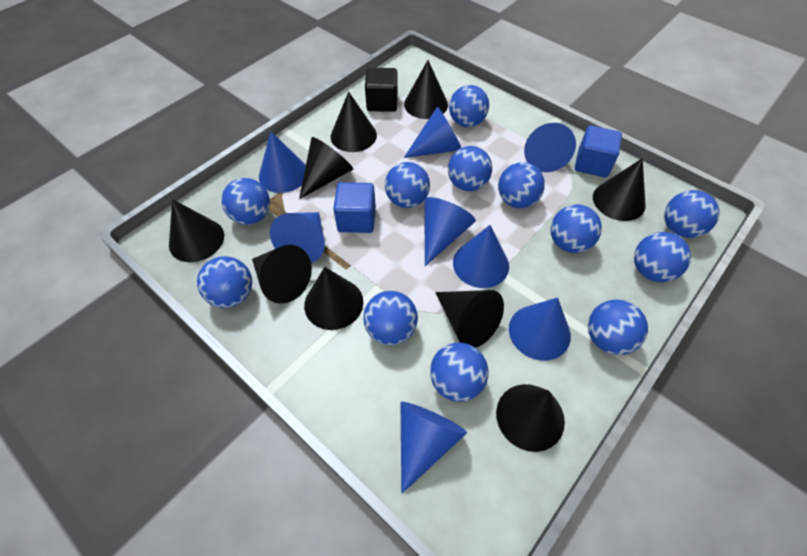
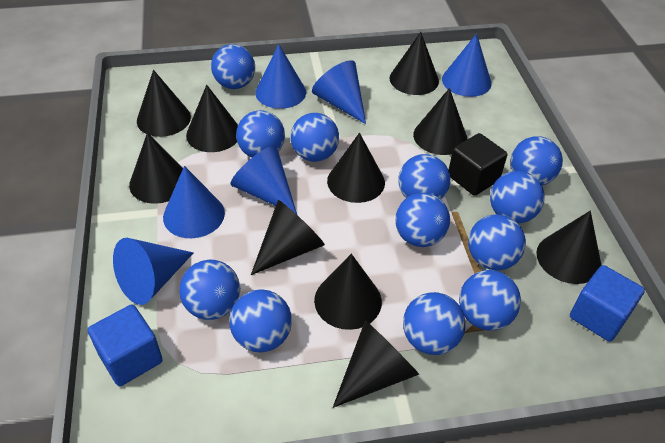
black cone: [169,199,224,262] [252,245,312,304] [299,137,353,199] [304,267,363,330] [331,91,377,152] [404,60,448,119] [435,290,504,348] [496,384,565,452] [593,158,646,221] = 9 -> [129,133,183,204] [137,70,191,137] [186,85,238,152] [251,200,325,275] [314,254,382,330] [327,133,385,203] [333,320,419,408] [389,32,439,95] [413,88,467,155] [536,211,601,284] = 10
blue cone: [259,131,306,193] [270,212,325,263] [400,402,467,494] [404,107,461,158] [424,197,476,266] [453,225,509,288] [509,297,571,361] [524,123,576,172] = 8 -> [113,238,194,305] [163,166,225,238] [231,145,297,214] [255,44,306,109] [312,60,366,124] [442,33,491,97] = 6

